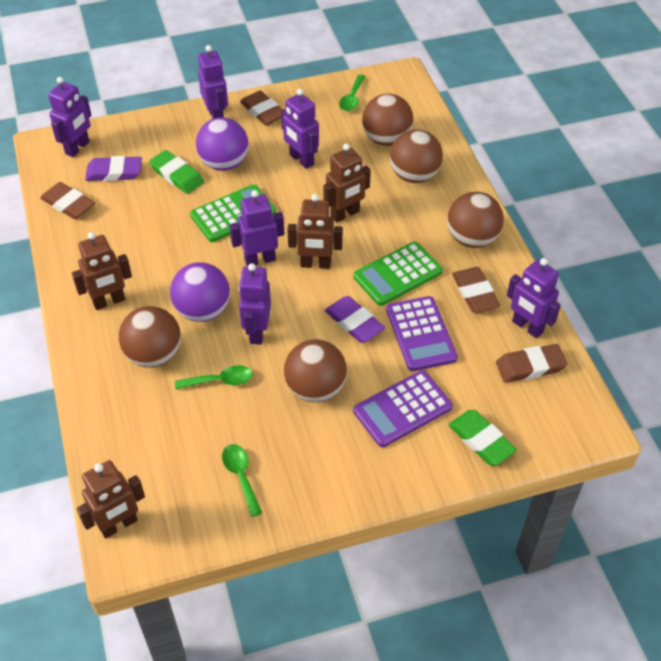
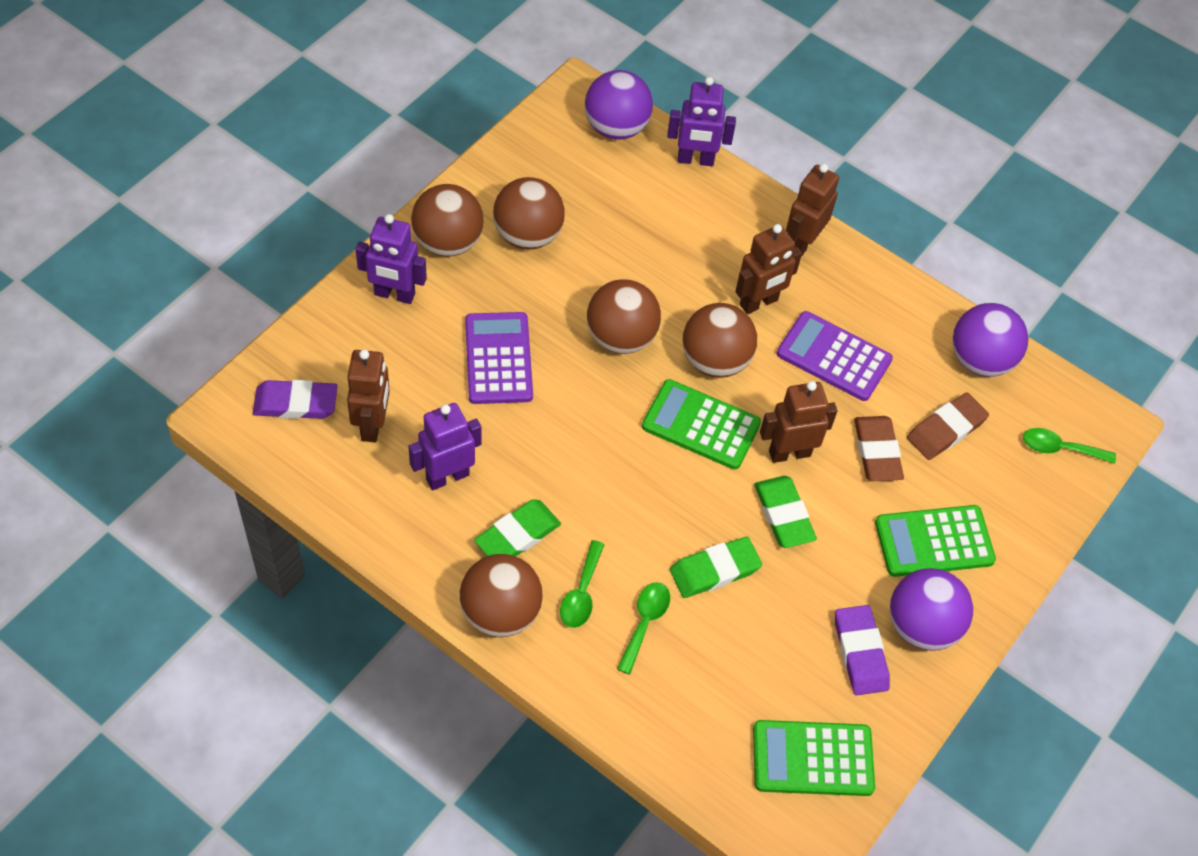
brown eraser: [40,182,95,219] [240,90,282,125] [452,267,500,313] [496,344,568,383] = 4 -> [854,416,904,481] [907,392,989,460] = 2
green calculator: [190,184,276,242] [353,242,443,306] = 2 -> [642,379,761,470] [753,720,875,796] [875,505,996,577] = 3
green eraser: [149,150,204,194] [449,410,517,466] = 2 -> [474,499,561,556] [670,537,762,598] [754,476,817,548] = 3
purple ball: [170,262,230,322] [196,117,249,171] = 2 -> [585,70,653,140] [890,568,973,651] [952,303,1028,377] = 3
purple robot: [48,77,92,157] [198,45,228,119] [229,190,284,267] [238,263,271,344] [281,89,319,169] [507,258,561,338] = 6 -> [356,214,427,304] [408,403,481,490] [667,77,736,166] = 3

